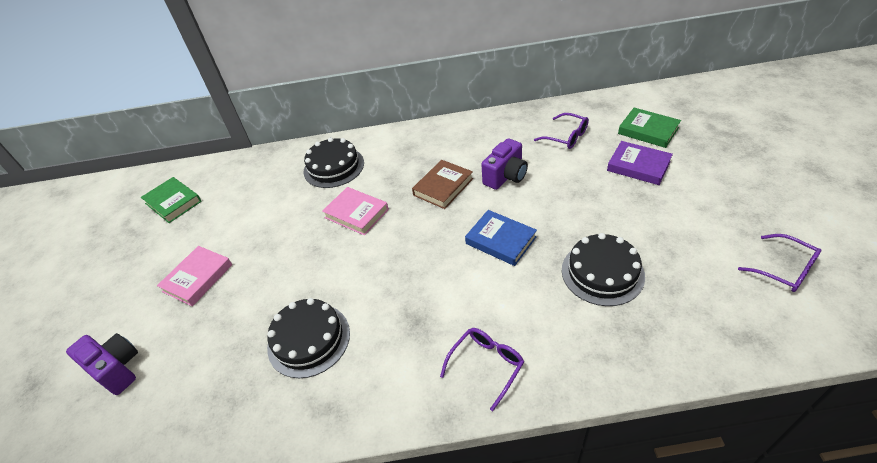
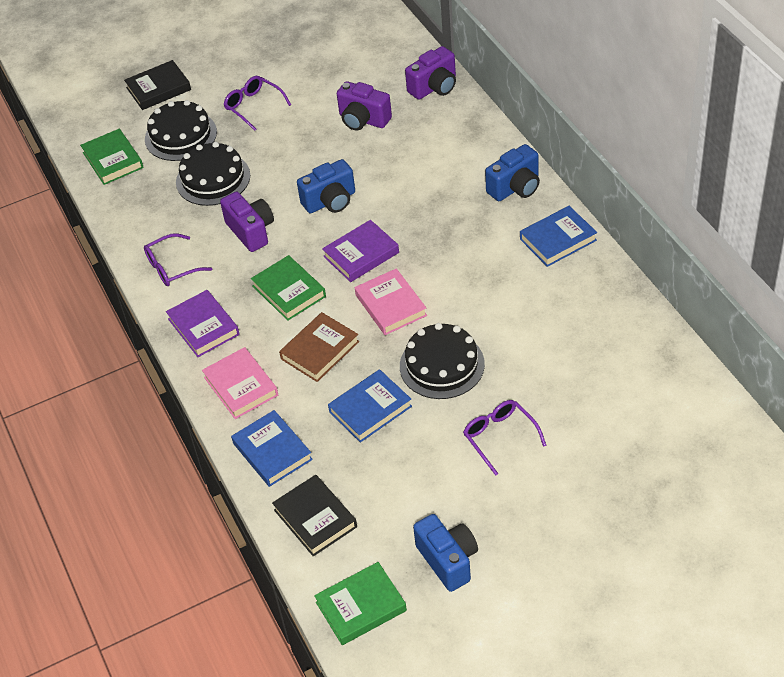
black book: none = 0 -> [124,60,191,110] [272,475,357,556] = 2
blue book: [465,210,537,266] = 1 -> [231,410,313,487] [328,369,412,443] [520,206,597,267] = 3
blue camera: none = 0 -> [297,159,355,213] [413,514,478,592] [485,144,540,201] = 3
green book: [141,177,202,223] [618,108,681,148] = 2 -> [80,129,143,185] [251,255,326,321] [314,562,407,645] = 3
purple book: [607,141,673,185] = 1 -> [166,290,240,357] [322,220,399,282] = 2
purple camera: [66,333,138,395] [481,138,528,190] = 2 -> [220,192,274,252] [337,81,392,131] [405,46,456,100] = 3

